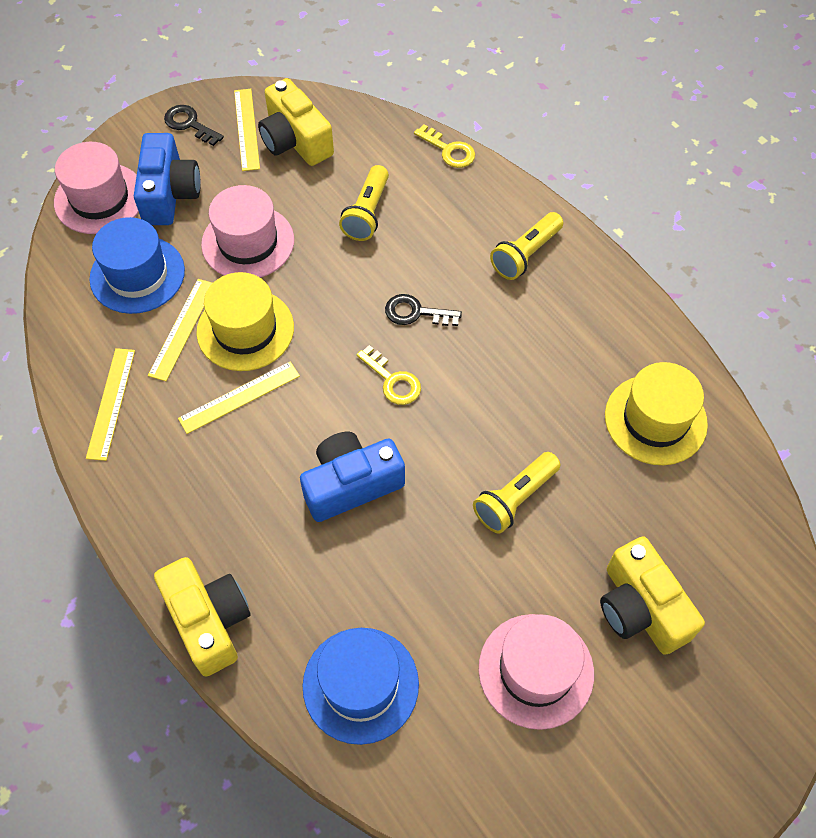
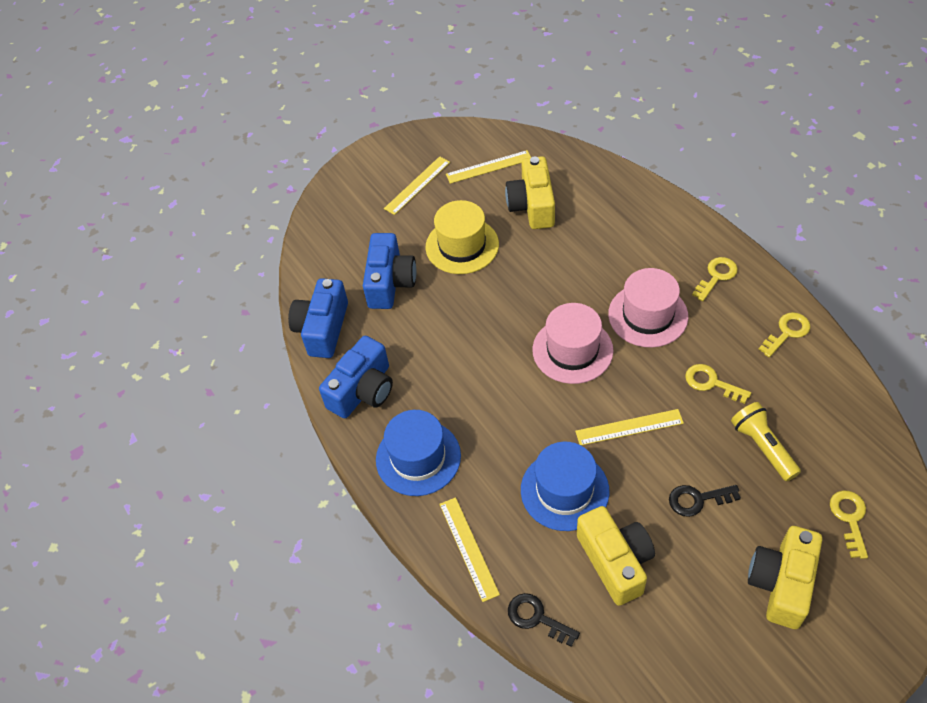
blue camera: [134,133,201,225] [300,432,405,522] = 2 -> [288,278,348,358] [319,336,393,419] [363,233,416,309] = 3
pink hat: [54,142,139,234] [201,185,294,278] [479,614,594,730] = 3 -> [532,303,614,384] [608,268,688,348] = 2
yellow flashlight: [339,165,389,241] [473,452,560,534] [490,212,563,280] = 3 -> [731,402,801,482] = 1
yellow hat: [196,272,294,371] [605,362,708,465] = 2 -> [426,200,499,274] = 1
yellow key: [356,345,421,405] [414,124,475,168] = 2 -> [685,364,751,404] [692,257,738,301] [759,312,811,357] [830,490,868,559] = 4

